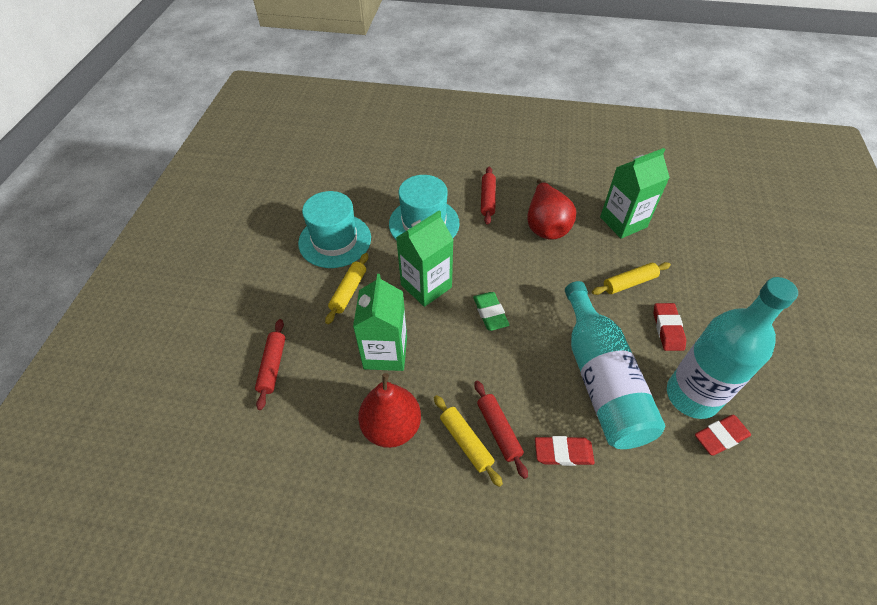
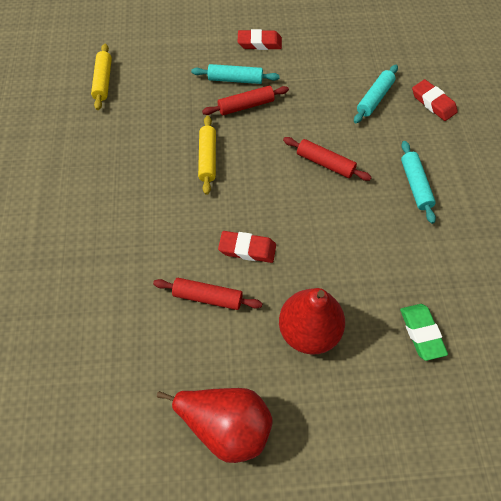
green carton: [353,274,407,371] [396,210,453,307] [600,148,670,239] = 3 -> none = 0
turquoise bottle: [565,281,665,449] [667,277,798,419] = 2 -> none = 0
turquoise hat: [298,191,371,268] [389,175,460,241] = 2 -> none = 0
turquoise rolling pin: none = 0 -> [191,64,280,84] [354,65,398,123] [401,141,436,224] = 3
yellow rolling pin: [325,253,368,324] [434,395,503,487] [592,262,671,295] = 3 -> [91,44,112,110] [198,115,216,195] = 2

